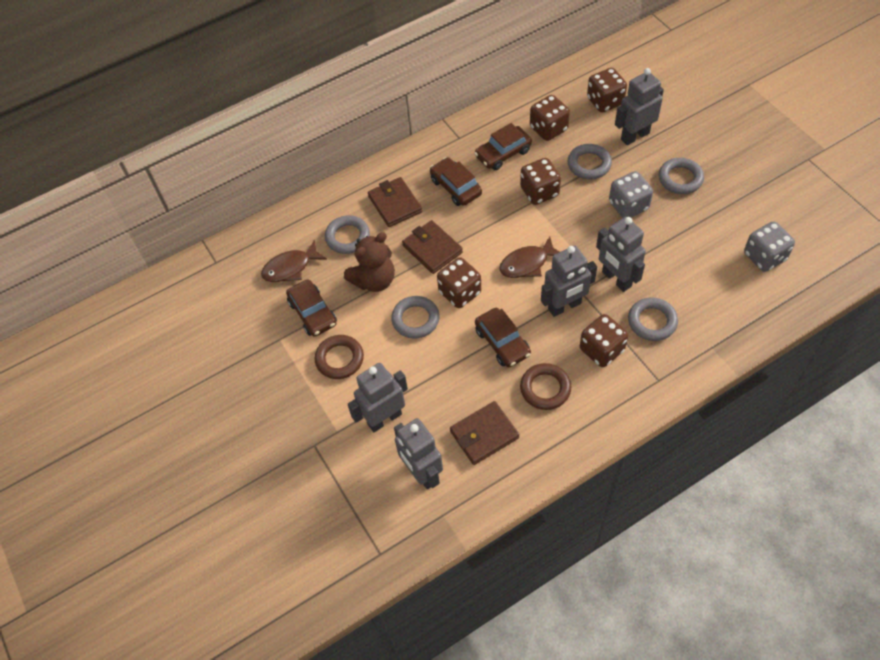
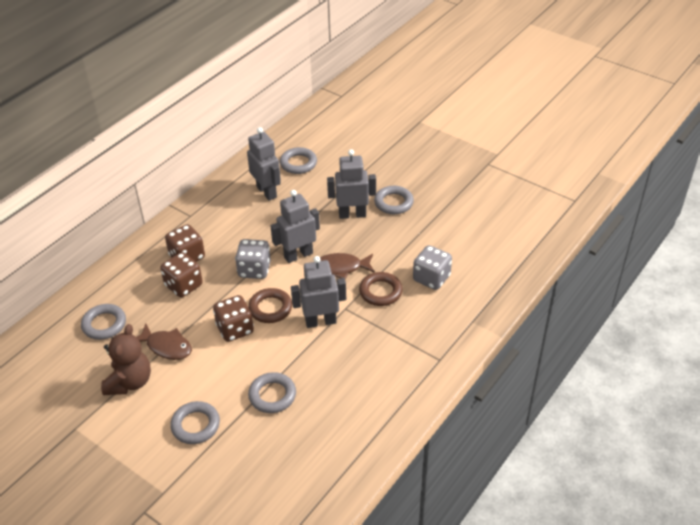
brown car: [286,280,337,337] [430,157,482,206] [474,123,532,170] [475,308,531,367] = 4 -> none = 0
brown dice: [437,258,481,308] [520,158,561,205] [530,95,570,141] [580,314,628,367] [587,68,627,113] = 5 -> [160,252,203,297] [165,224,205,262] [213,295,254,342] = 3
brown wallet: [368,177,422,227] [402,220,463,274] [450,401,519,465] = 3 -> none = 0
grey robot: [348,363,408,432] [394,418,443,489] [541,246,597,317] [596,217,646,292] [615,68,664,145] = 5 -> [247,127,281,201] [271,190,320,263] [291,256,346,328] [327,149,376,219] = 4

